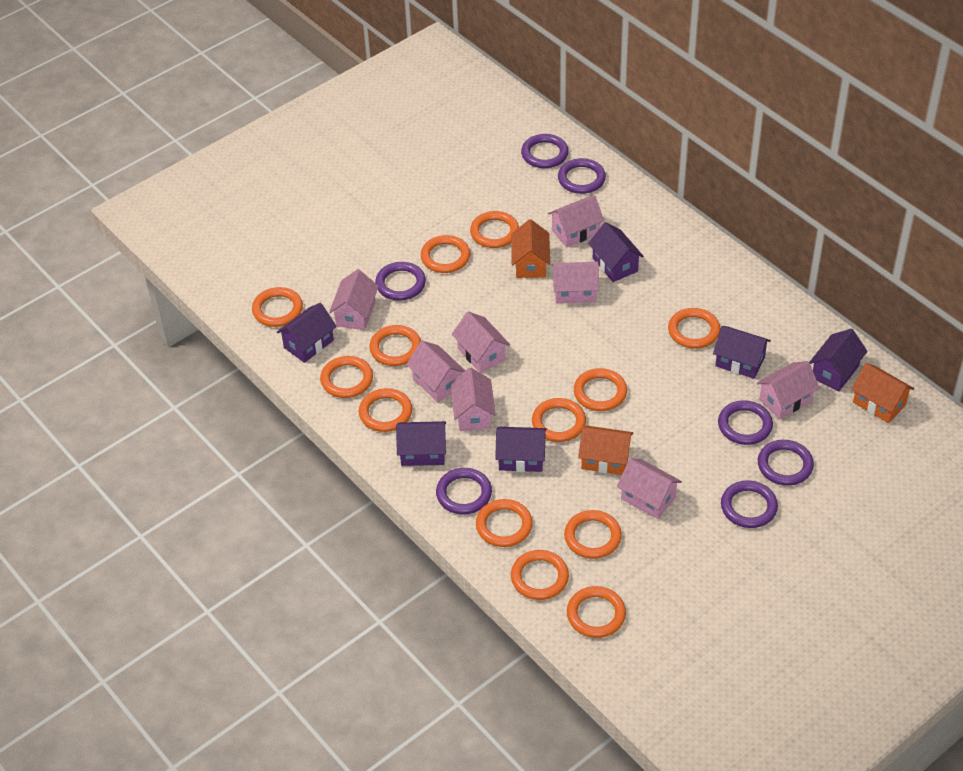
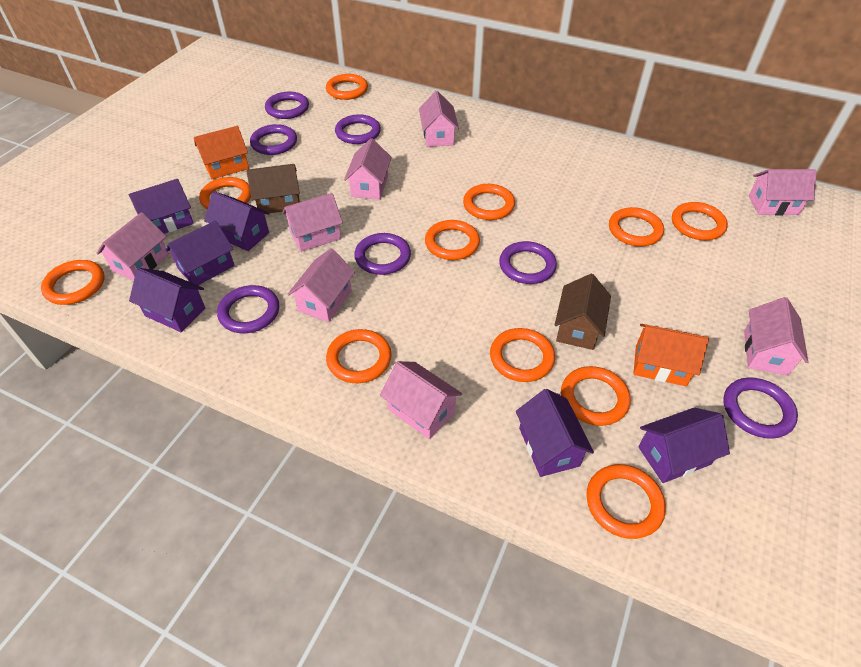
brown house: none = 0 -> [246,164,300,214] [555,274,611,350] = 2
orange house: [511,219,550,278] [578,426,633,475] [851,363,914,423] = 3 -> [194,126,249,179] [633,324,709,386] = 2
orange ring: [252,287,303,327] [320,356,373,398] [359,388,412,432] [369,325,421,366] [421,235,470,273] [470,211,519,248] [476,499,533,547] [511,550,569,600] [532,398,586,442] [564,510,622,559] [567,586,626,638] [574,368,627,411] [668,308,720,349] = 13 -> [41,260,105,305] [199,177,251,209] [326,74,368,100] [326,329,392,383] [425,220,480,260] [463,184,515,220] [490,328,555,382] [561,366,631,426] [586,464,666,539] [609,207,664,246] [672,202,728,240] = 11

